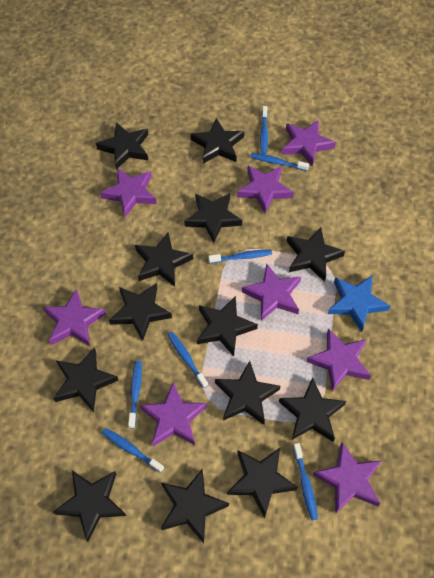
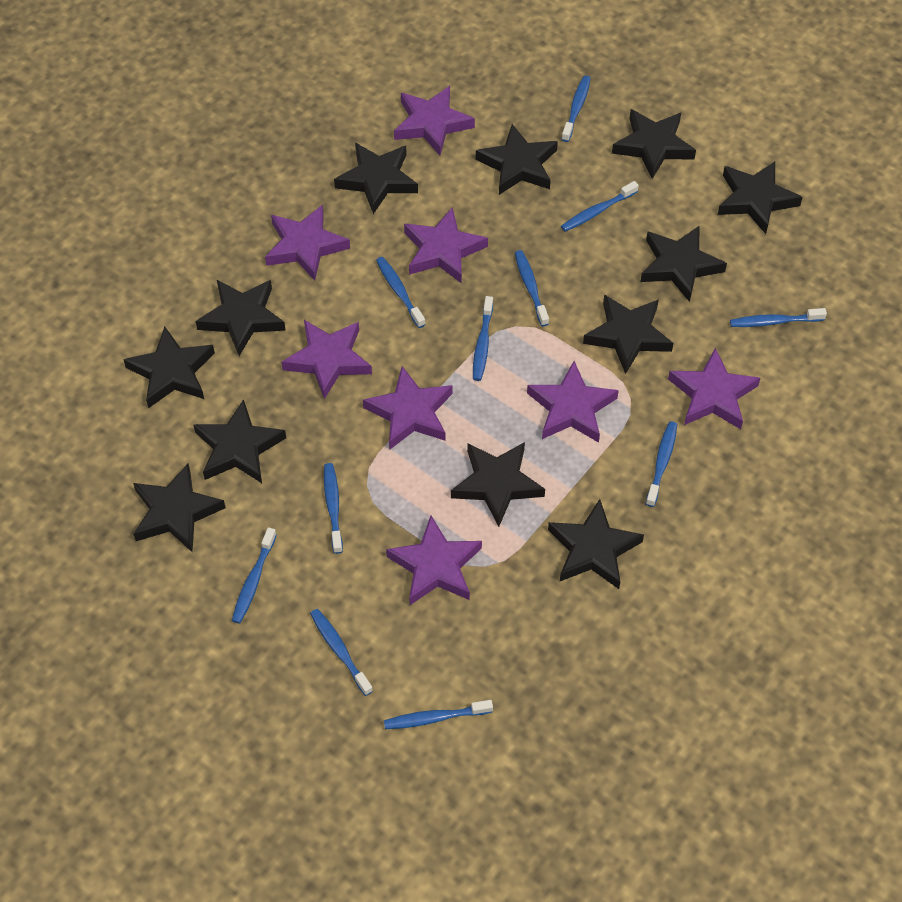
black star: [53,348,119,412] [54,470,126,542] [96,122,148,170] [109,283,172,341] [135,233,193,287] [161,468,229,543] [184,193,242,243] [191,118,244,164] [197,296,258,356] [215,361,280,425] [227,448,298,518] [279,377,346,442] [287,227,345,282] = 13 -> [123,326,215,408] [133,464,226,552] [193,399,286,483] [196,280,286,356] [334,143,418,214] [451,442,545,527] [476,124,558,195] [548,499,644,589] [583,295,673,374] [612,109,696,179] [640,225,727,302] [718,161,802,234] = 12
blue star: [328,275,390,332] = 1 -> none = 0
blue toothbrush: [102,428,164,473] [128,361,142,428] [168,332,208,388] [208,250,272,264] [251,153,309,171] [260,106,268,154] [293,443,318,520] = 7 -> [232,527,277,623] [310,609,373,696] [324,463,343,554] [376,257,426,328] [384,700,493,729] [473,296,493,381] [515,250,549,326] [561,76,591,142] [561,181,639,232] [646,421,677,507] [730,308,827,327] = 11

